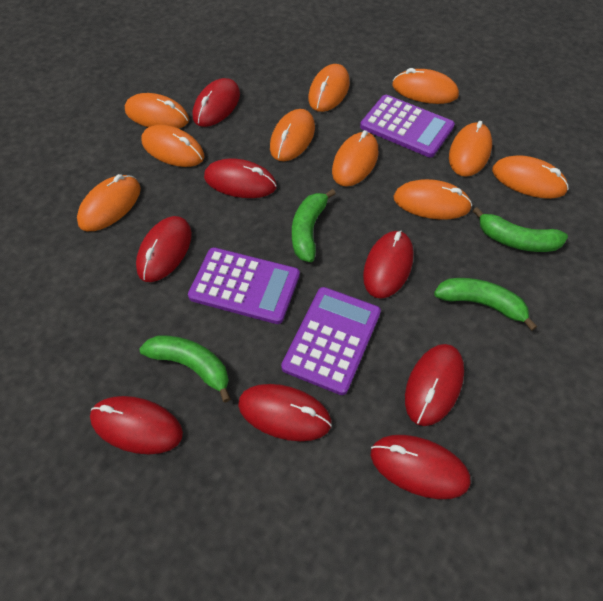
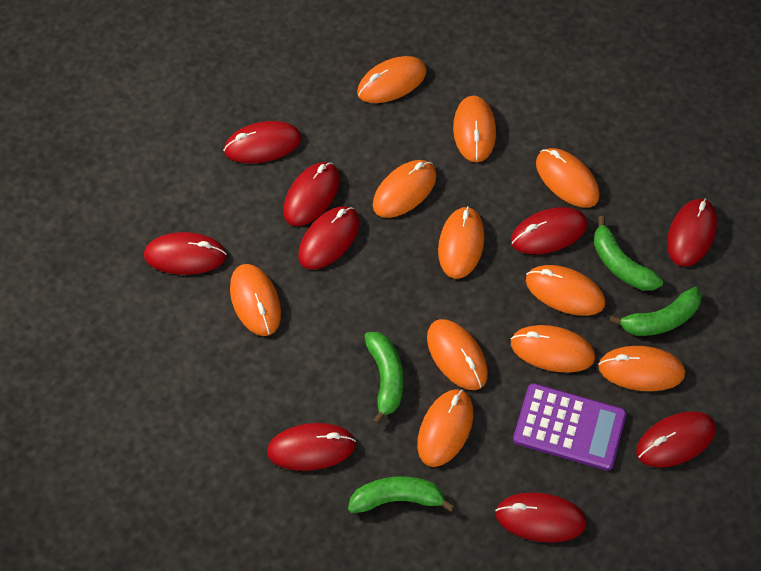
orange mouse: [77,174,141,231] [125,93,189,128] [142,125,204,167] [270,109,315,161] [308,64,350,112] [332,130,378,186] [393,68,459,104] [394,179,472,219] [449,121,492,177] [492,155,569,199] = 10 -> [230,264,281,336] [357,56,427,103] [373,160,437,218] [417,389,473,467] [427,319,488,390] [438,206,484,279] [453,95,496,163] [511,325,595,373] [526,265,605,316] [536,148,600,208] [598,346,685,391] = 11
purple calculator: [188,247,300,324] [281,287,381,395] [360,95,455,157] = 3 -> [513,383,627,471] = 1
red mouse: [90,396,183,454] [136,216,192,282] [193,78,240,127] [204,158,277,198] [238,384,332,441] [363,231,414,299] [371,435,470,499] [405,344,464,426] = 8 -> [144,232,227,275] [223,121,301,164] [267,423,356,471] [283,162,340,226] [298,206,360,269] [495,492,587,543] [511,207,588,254] [636,411,716,468] [667,198,717,267] = 9

